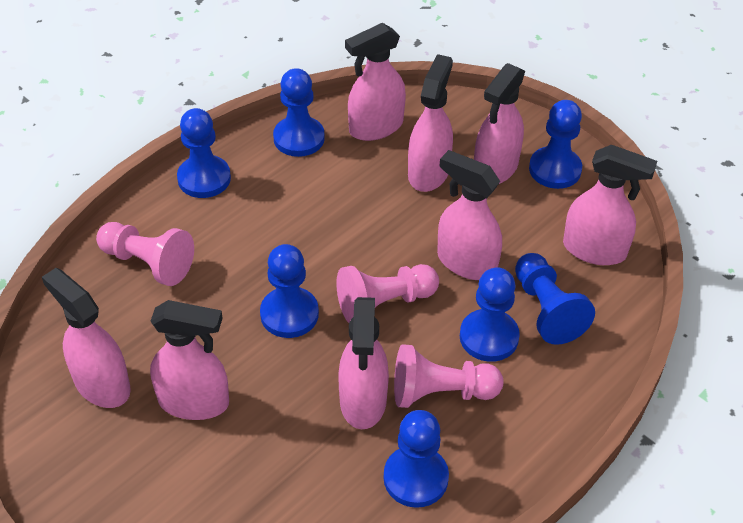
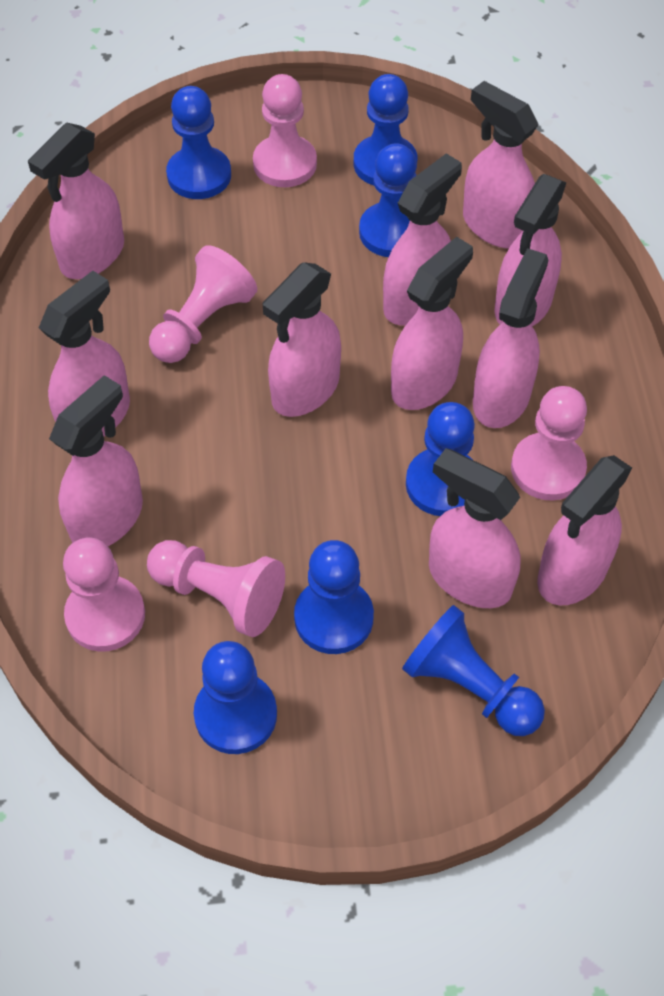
pink pawn: [96,222,194,286] [336,264,439,323] [394,344,504,408] = 3 -> [63,538,145,652] [147,540,285,637] [149,245,257,363] [253,74,317,187] [511,386,587,500] = 5
pink spray bottle: [42,268,131,408] [150,300,229,420] [338,297,389,429] [345,23,406,141] [408,54,453,192] [437,150,502,280] [474,63,525,184] [563,145,657,265] = 8 -> [28,123,124,279] [39,271,130,436] [49,375,143,546] [263,262,341,417] [383,154,462,326] [391,237,473,410] [429,448,521,608] [463,81,538,248] [473,248,548,428] [494,174,566,326] [537,455,632,605] = 11

